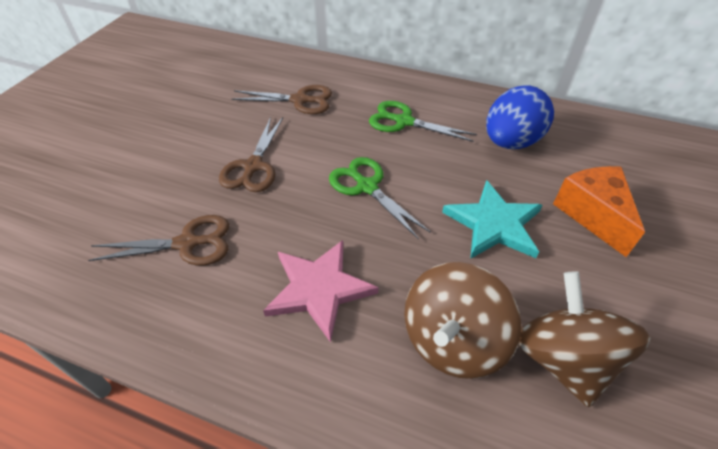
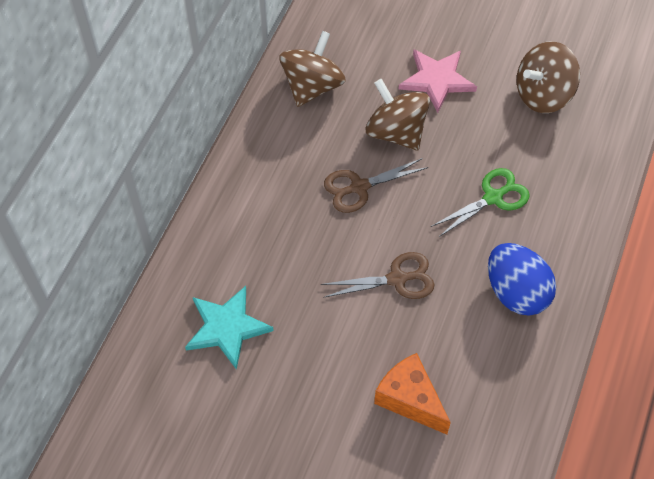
brown scissors: [88,215,229,266] [219,117,283,192] [231,85,332,114] = 3 -> [321,252,435,299] [324,158,429,213] = 2
brown spinning top: [404,262,522,379] [518,272,651,407] = 2 -> [279,31,346,107] [366,79,430,151] [517,41,580,113] = 3
green scissors: [329,157,431,239] [369,101,477,142] = 2 -> [431,168,530,237] = 1

